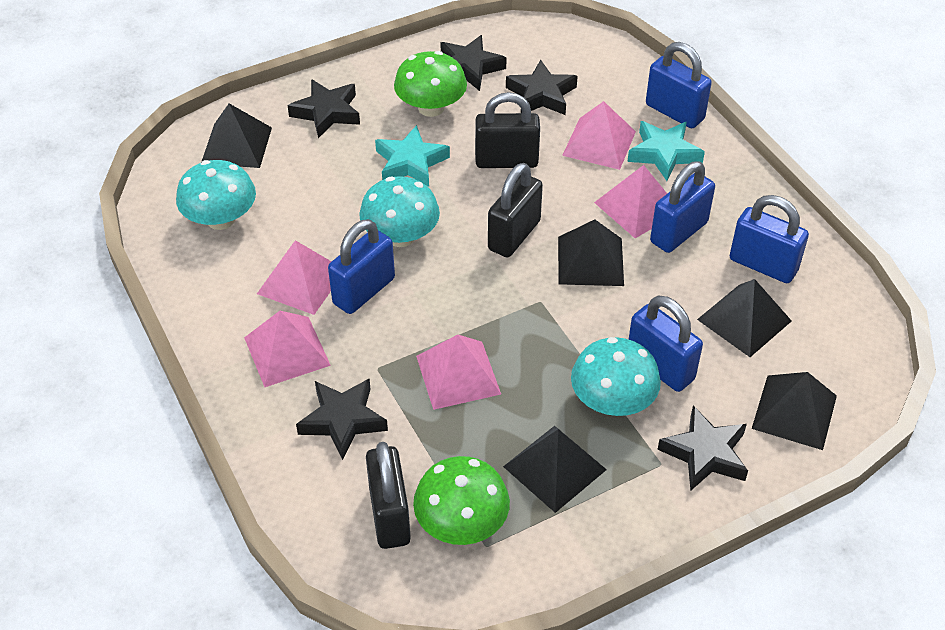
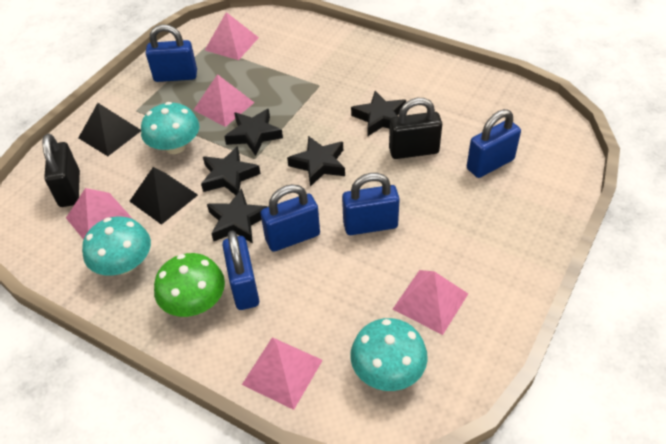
black padlock: [366,442,411,549] [475,92,540,168] [488,163,543,257] = 3 -> [43,134,80,207] [389,98,442,159] = 2
black pyramid: [201,104,272,168] [503,426,607,513] [558,220,624,286] [697,279,792,357] [752,372,837,450] = 5 -> [79,103,141,156] [129,167,198,225] = 2
green mushroom: [394,51,467,117] [413,456,510,545] = 2 -> [154,253,225,317] = 1
turquoise star: [375,125,450,187] [627,121,705,181] = 2 -> none = 0

